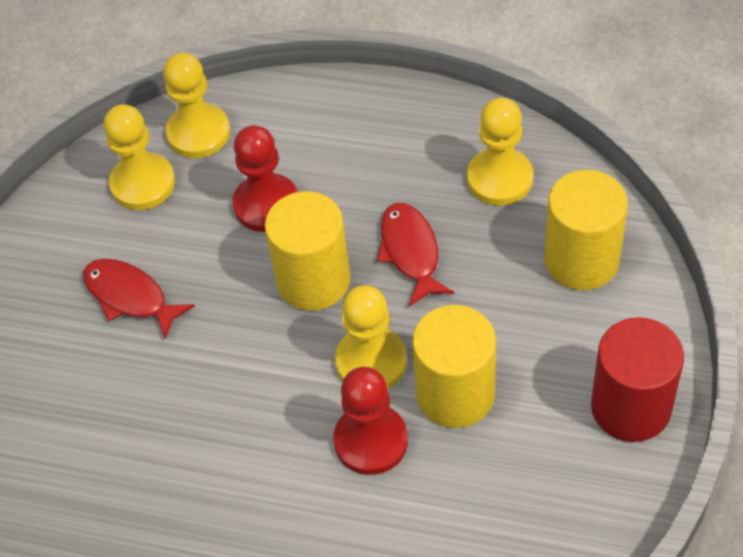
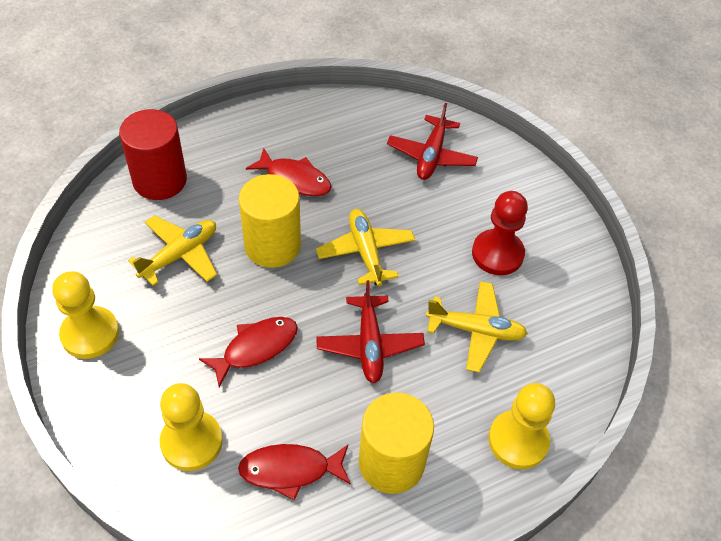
red fish: [83,259,195,339] [377,203,454,307] = 2 -> [199,317,298,388] [238,444,351,500] [246,148,332,196] = 3
red pawn: [232,125,298,232] [333,367,408,475] = 2 -> [472,191,528,275] = 1
red plane: none = 0 -> [316,280,425,383] [387,103,478,180] = 2
yellow cylinder: [265,191,351,311] [412,305,496,428] [545,170,628,290] = 3 -> [239,174,301,268] [359,393,434,494] = 2
yellow pawn: [104,105,175,210] [163,53,230,158] [335,285,407,389] [467,98,533,206] = 4 -> [52,271,119,359] [160,383,223,471] [488,383,555,469] = 3
yellow plane: none = 0 -> [128,215,217,286] [316,209,415,286] [426,281,528,373] = 3

